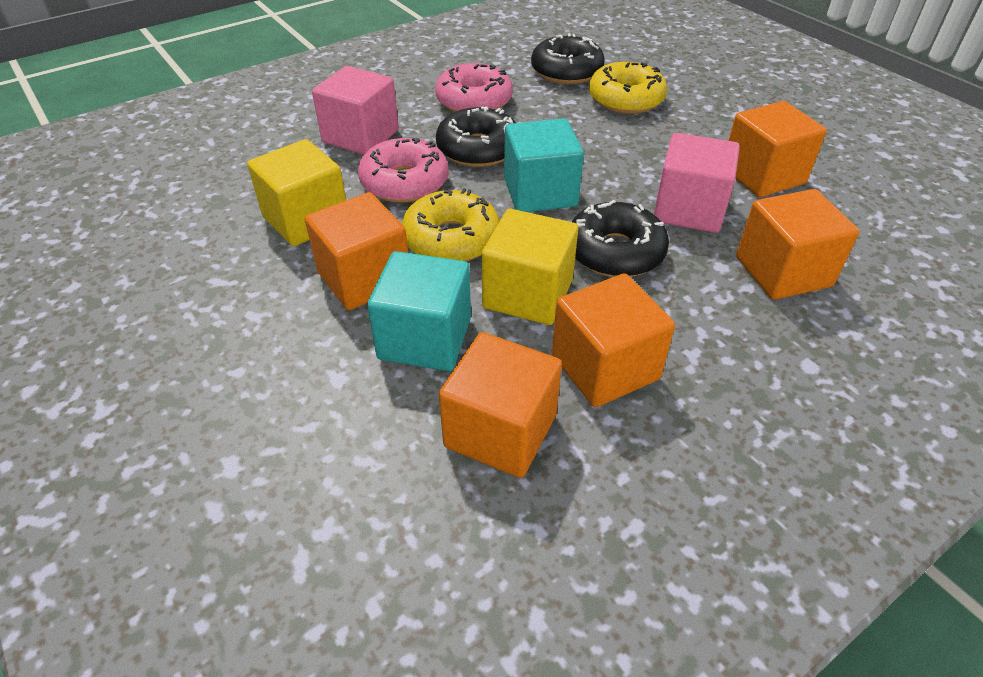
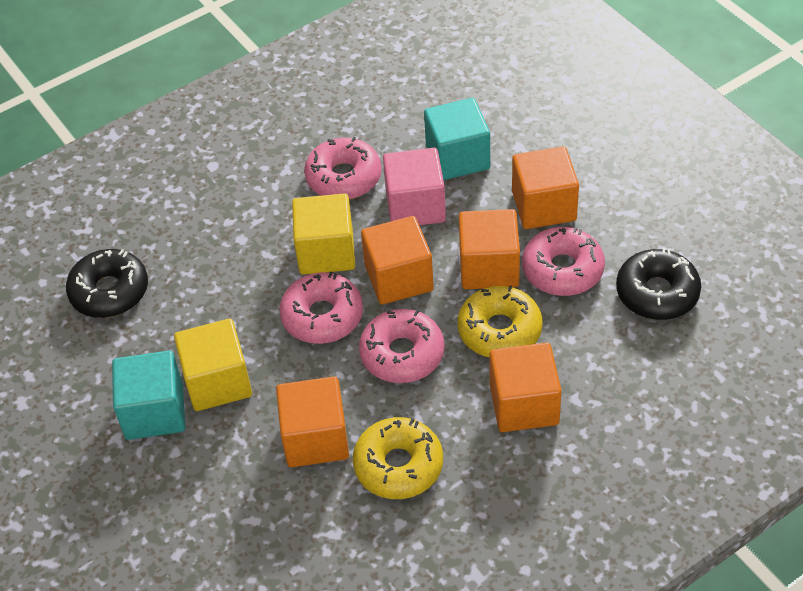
black donut: [436,106,516,167] [531,33,605,84] [572,200,669,277] = 3 -> [66,249,148,318] [616,248,701,320] = 2
pink cube: [312,66,399,155] [654,133,740,233] = 2 -> [383,148,446,225] = 1
pink donut: [358,138,448,203] [435,63,513,112] = 2 -> [279,272,363,344] [304,137,382,199] [359,309,445,383] [522,227,605,296] = 4

